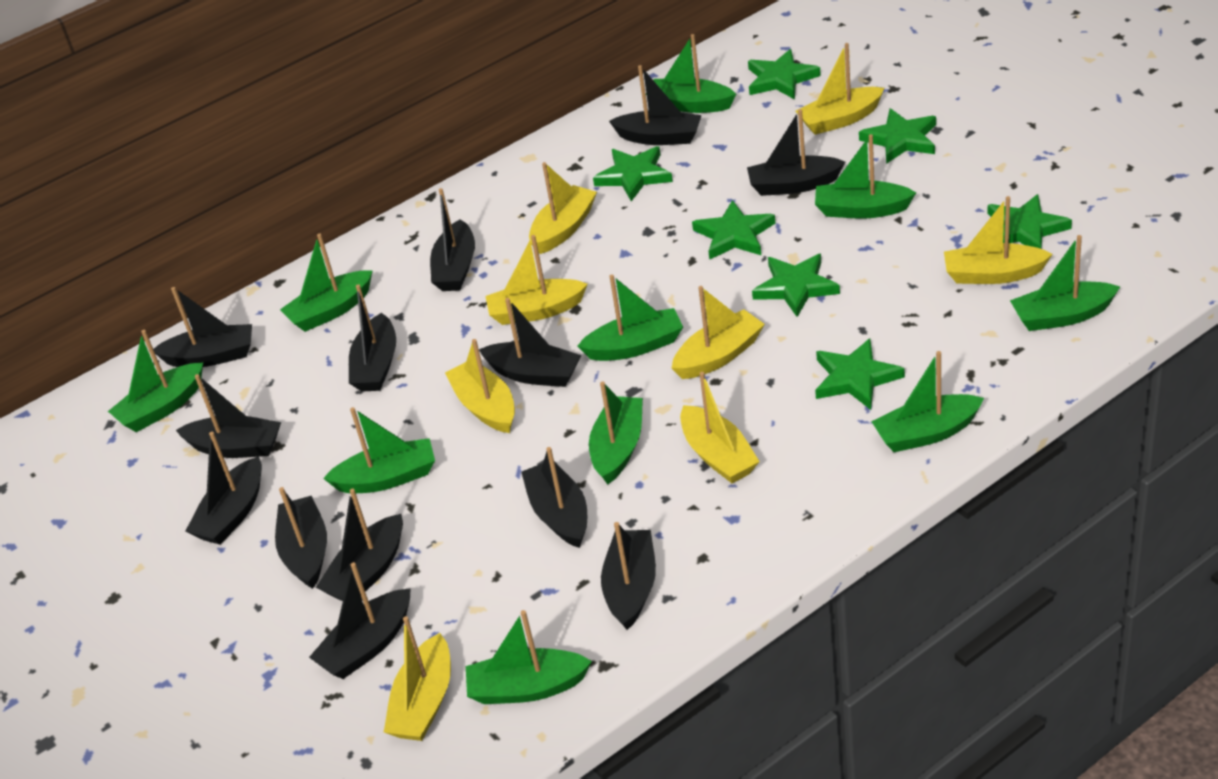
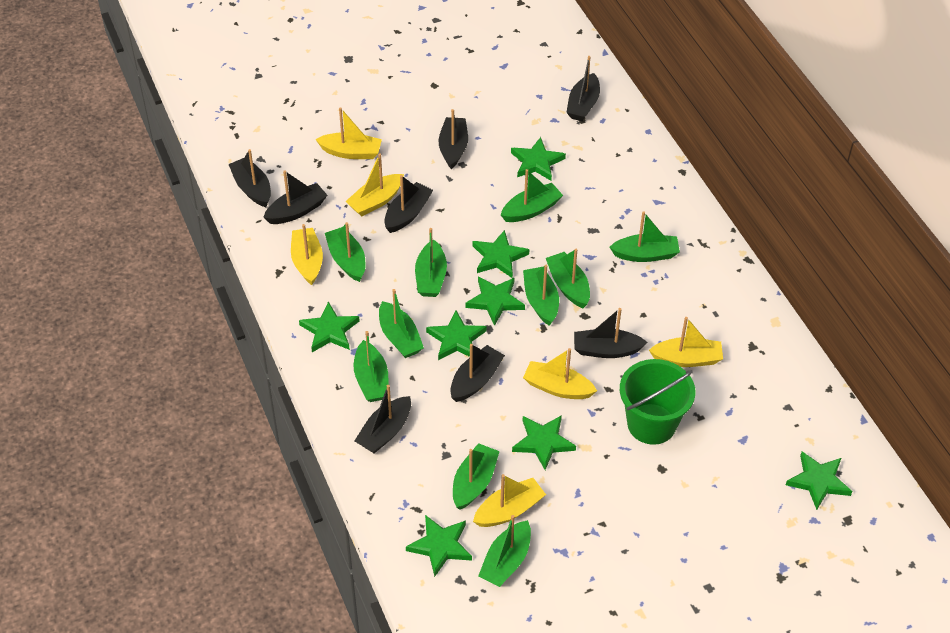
black boat: [153,287,252,367] [176,374,281,458] [185,432,262,545] [275,487,327,589] [309,562,411,679] [316,489,403,601] [349,284,396,392] [430,188,475,291] [479,298,582,387] [521,447,587,548] [601,522,656,630] [609,65,702,145] [747,109,845,196] = 13 -> [228,149,271,207] [263,170,327,224] [355,385,411,453] [384,175,433,233] [439,109,468,169] [450,344,505,402] [566,56,600,121] [574,308,647,358] = 8
green bucket: none = 0 -> [620,359,696,445] = 1
green star: [593,146,673,201] [692,200,775,260] [748,49,821,100] [752,254,840,317] [815,338,905,410] [859,108,936,164] [987,194,1072,248] = 7 -> [299,302,360,352] [406,515,472,577] [426,310,487,360] [465,276,525,326] [472,230,529,278] [511,137,566,181] [512,415,576,470] [786,452,852,510] = 8
yellow boat: [384,616,451,741] [445,339,515,433] [485,235,588,325] [529,162,597,254] [672,286,765,379] [680,372,760,483] [796,43,884,135] [944,196,1052,284] = 8 -> [291,224,323,285] [315,107,382,159] [345,154,404,216] [473,474,546,527] [523,348,597,399] [649,317,723,367] = 6

